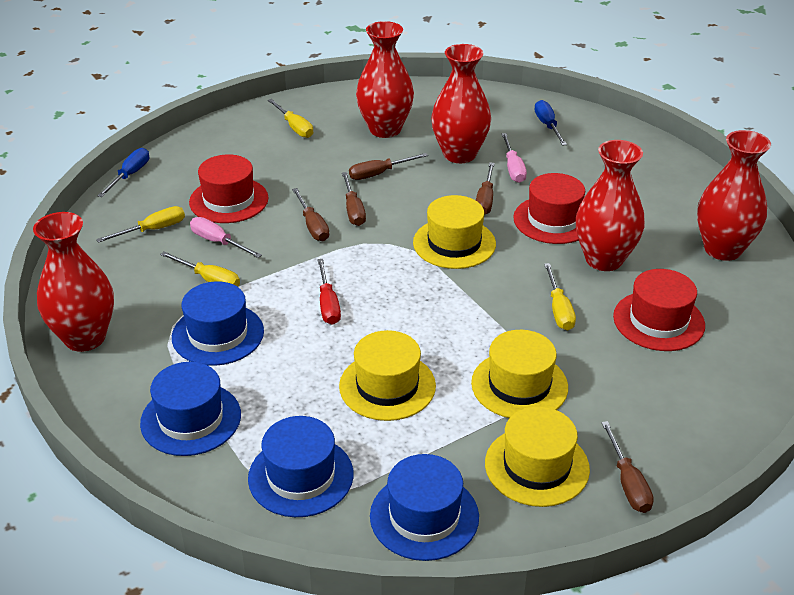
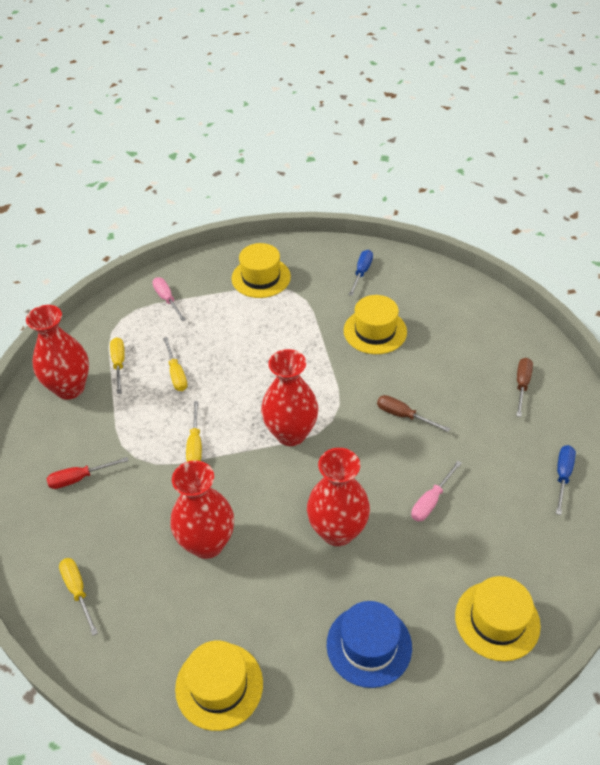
blue hat: [140,362,241,456] [172,281,264,366] [248,416,354,517] [370,454,479,561] = 4 -> [327,601,412,688] = 1
brown screwdriver: [292,188,329,241] [342,172,366,226] [349,153,428,180] [476,163,495,215] [601,421,654,513] = 5 -> [377,395,450,432] [516,358,533,417] = 2
red hat: [189,154,269,223] [513,173,585,244] [613,269,705,351] = 3 -> none = 0
red vase: [33,212,114,352] [356,21,414,138] [431,44,491,163] [576,140,645,271] [697,130,771,261] = 5 -> [26,305,89,400] [171,460,234,559] [261,349,318,446] [307,448,370,546] = 4

